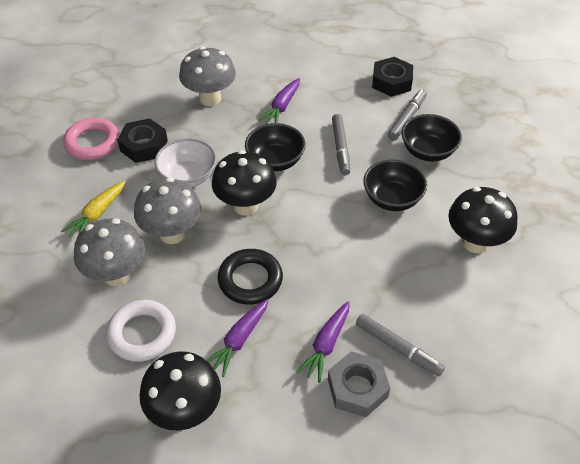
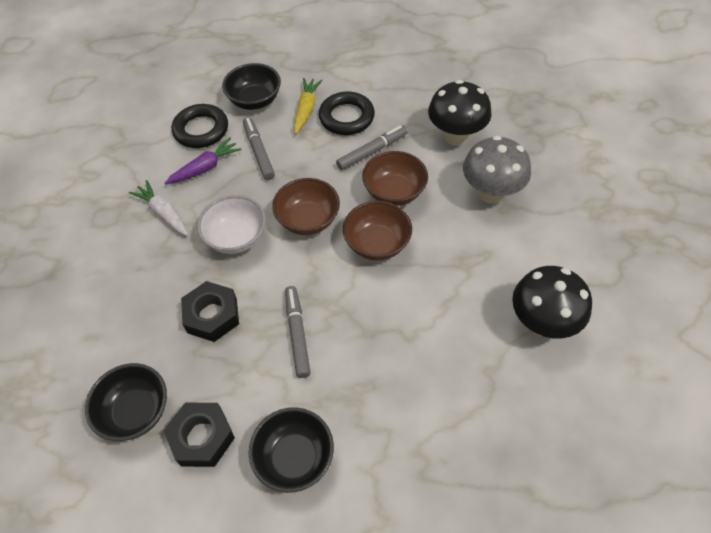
black mushroom: [139,351,221,430] [212,150,277,216] [448,187,518,253] = 3 -> [428,80,492,146] [512,266,592,338] = 2
black ring: [217,249,283,305] = 1 -> [172,104,228,148] [319,91,375,135] = 2
brown bowl: none = 0 -> [272,178,340,235] [343,201,412,261] [362,151,428,206] = 3
grey mushroom: [74,218,145,286] [134,177,201,244] [179,46,236,106] = 3 -> [463,136,531,204] = 1
grey nut: [328,351,390,417] = 1 -> none = 0
pink ring: [63,118,120,160] = 1 -> none = 0
purple carrot: [207,299,269,377] [258,78,300,124] [296,301,350,383] = 3 -> [165,138,242,184] = 1
white carrot: none = 0 -> [129,180,188,236] = 1
white ring: [106,300,176,362] = 1 -> none = 0

